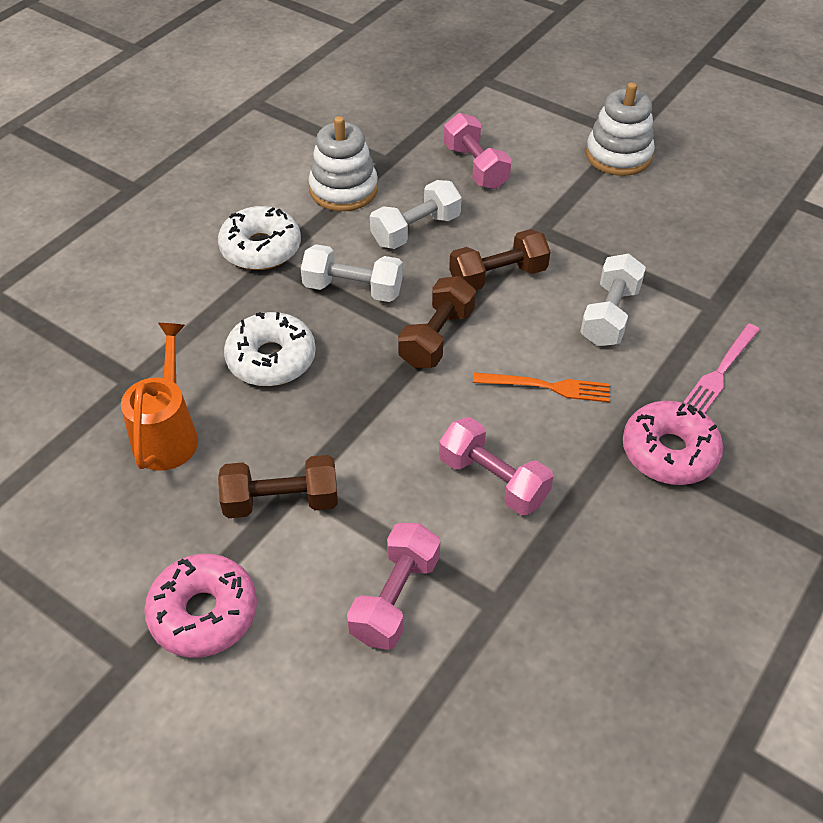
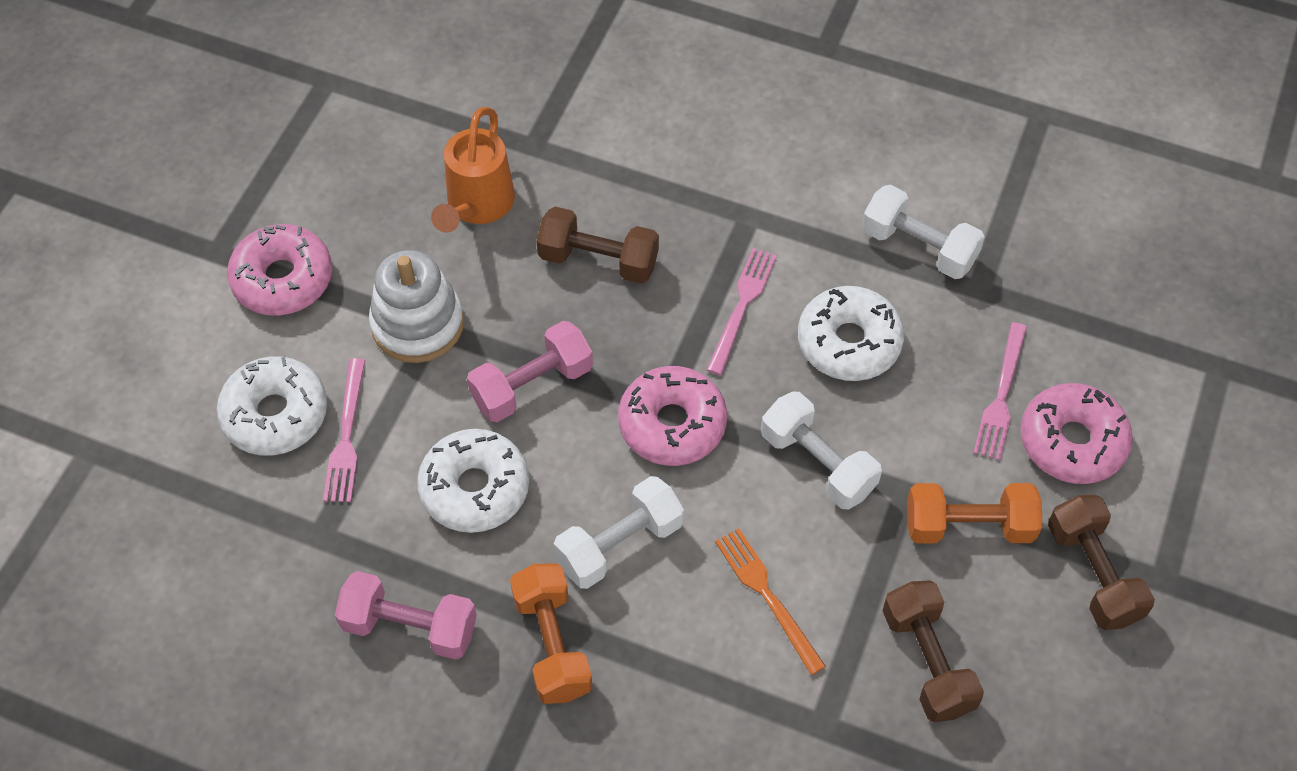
orange dumbbell: none = 0 -> [510,564,592,704] [907,483,1042,544] = 2
pink donut: [144,554,257,658] [623,401,723,485] = 2 -> [227,224,332,316] [618,366,727,466] [1021,383,1133,484] = 3
pink dumbbell: [347,523,440,650] [439,417,554,515] [444,113,512,189] = 3 -> [335,571,477,660] [467,321,593,422] = 2
pink fork: [683,324,760,413] = 1 -> [323,358,365,502] [706,248,777,375] [973,322,1027,460] = 3
white donut: [218,206,301,270] [224,312,316,386] = 2 -> [217,356,327,456] [417,429,529,533] [798,286,904,381] = 3
white stacking toy: [308,116,378,211] [586,82,655,176] = 2 -> [369,250,464,363] = 1

